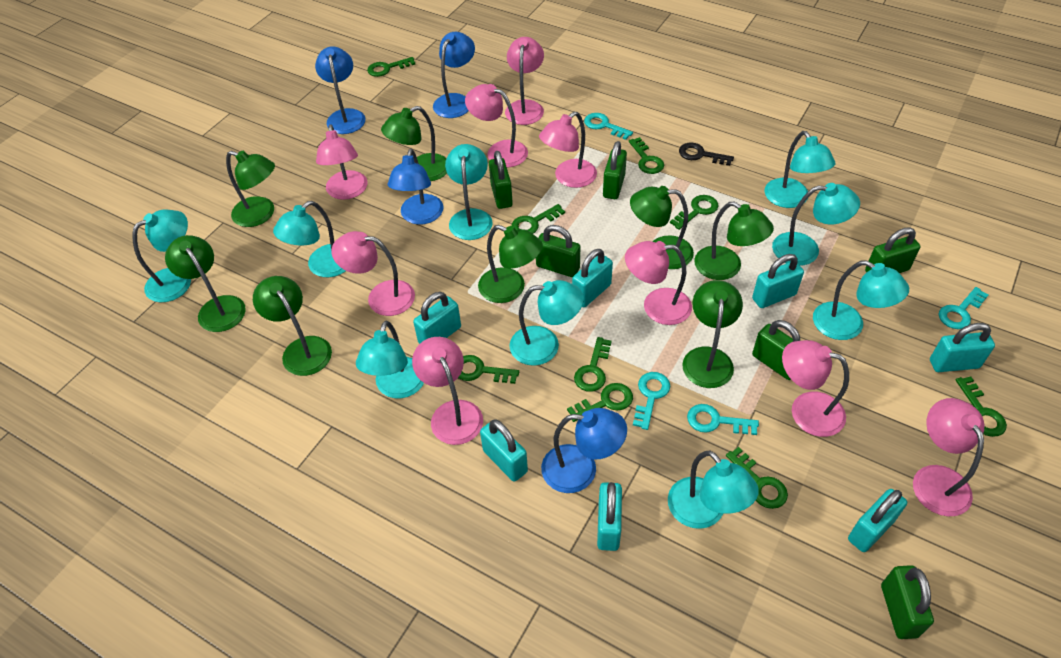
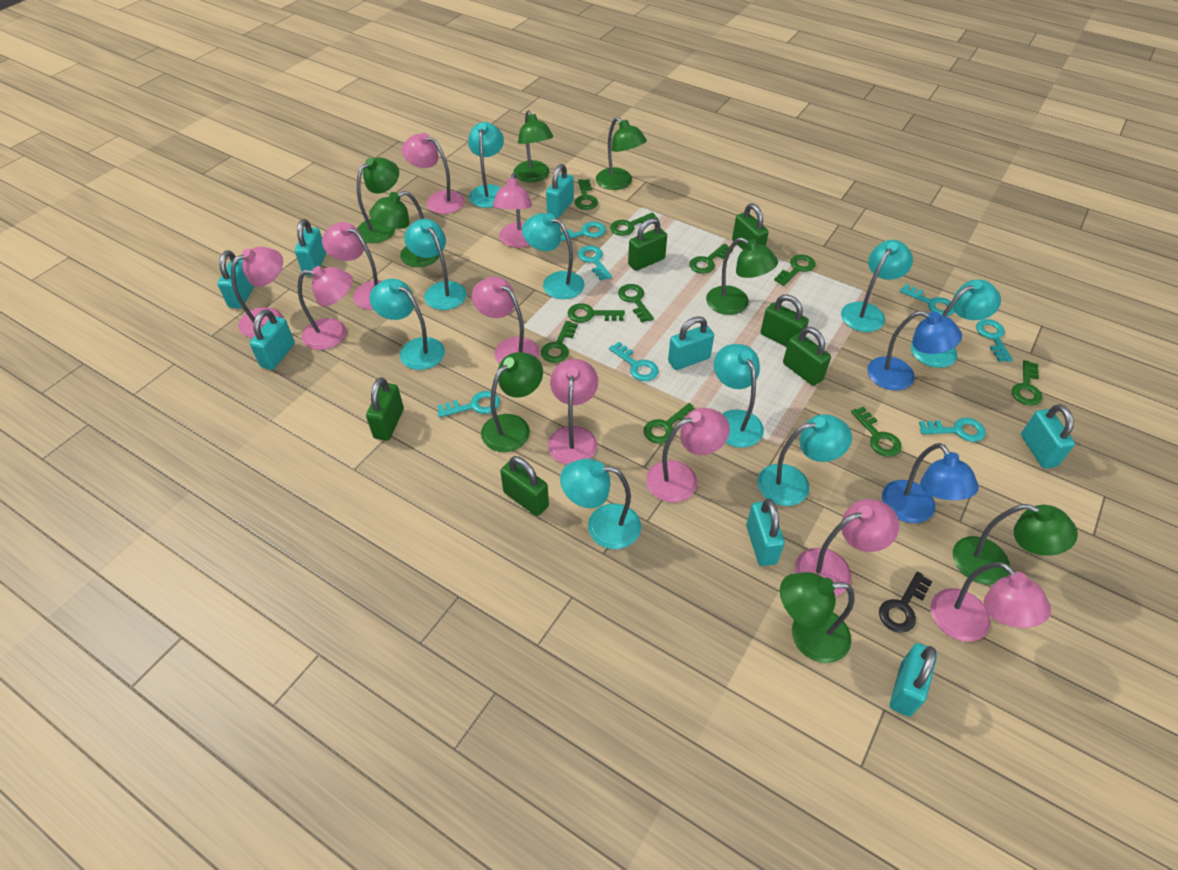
blue lamp: [315,46,366,134] [388,148,443,225] [433,32,475,118] [541,408,627,493] = 4 -> [867,311,962,391] [882,443,979,523] = 2
green key: [367,57,415,77] [458,355,519,384] [511,204,565,234] [567,383,633,422] [574,337,612,392] [629,137,664,174] [670,195,718,230] [726,447,788,509] [956,376,1007,437] = 9 -> [541,321,578,363] [568,303,625,323] [575,179,598,210] [610,212,658,236] [618,284,654,322] [644,403,695,444] [689,244,733,274] [774,254,816,286] [851,406,902,457] [1012,360,1042,406] = 10
pink lamp: [316,124,368,200] [331,231,415,316] [412,337,483,445] [465,84,528,167] [505,37,544,125] [539,112,597,188] [625,241,692,325] [782,340,849,437] [913,398,984,516] = 9 -> [231,247,283,338] [298,266,353,350] [322,222,382,309] [402,133,464,214] [472,277,539,364] [493,173,532,248] [548,359,598,465] [646,408,730,502] [795,499,899,596] [930,562,1051,642] = 10
turquoise key: [584,113,633,140] [633,372,670,430] [687,404,759,435] [939,287,988,329] = 4 -> [437,391,500,417] [560,222,606,242] [578,246,612,281] [609,342,659,381] [900,284,955,316] [919,418,986,442] [976,319,1013,362] = 7
turquoise padlock: [413,292,461,344] [480,419,528,482] [572,249,613,307] [597,482,622,551] [752,254,804,308] [848,489,907,552] [930,323,995,372] = 7 -> [217,250,254,309] [250,309,295,370] [295,219,326,276] [546,164,574,218] [668,316,714,370] [746,499,785,566] [890,643,937,717] [1021,404,1075,468] = 8

